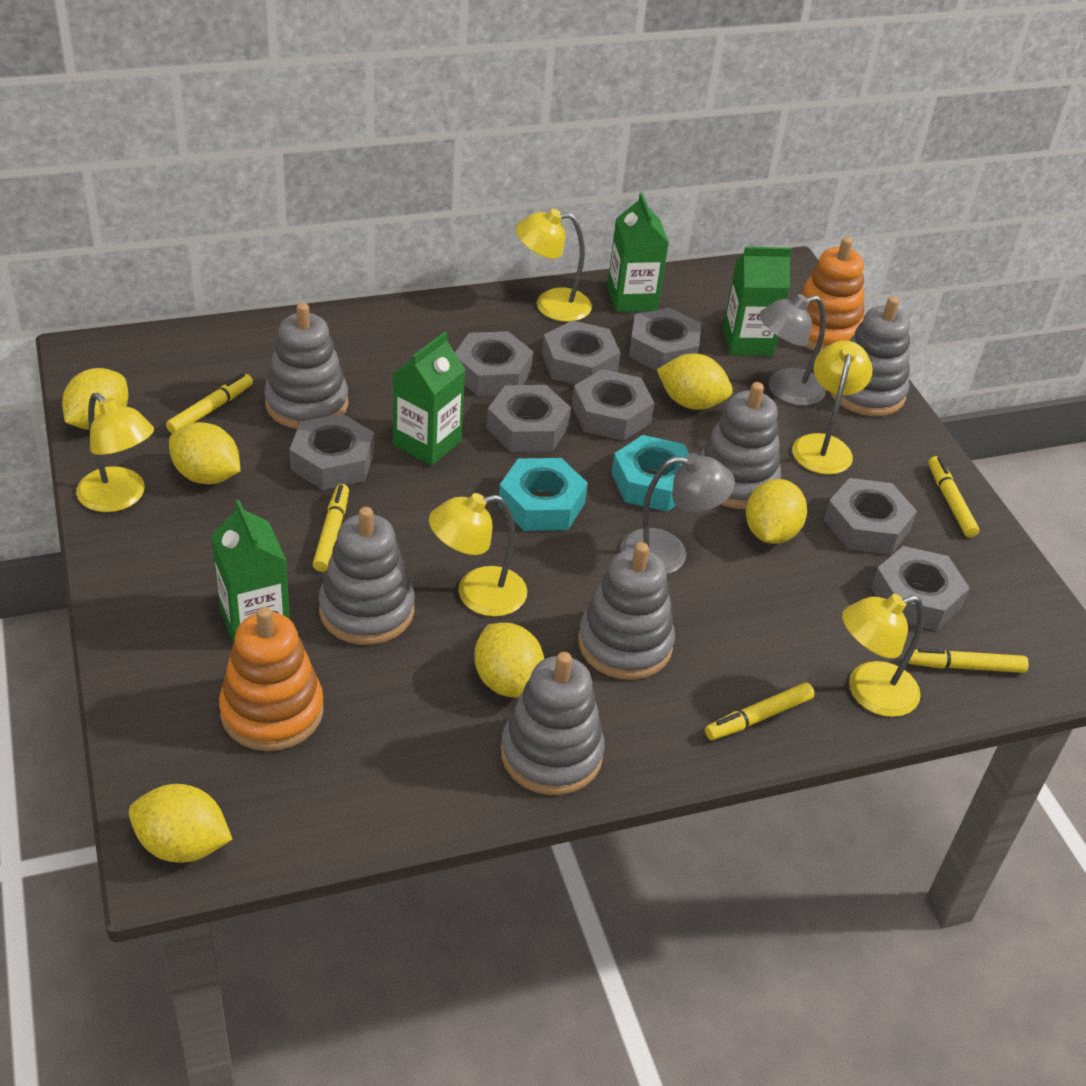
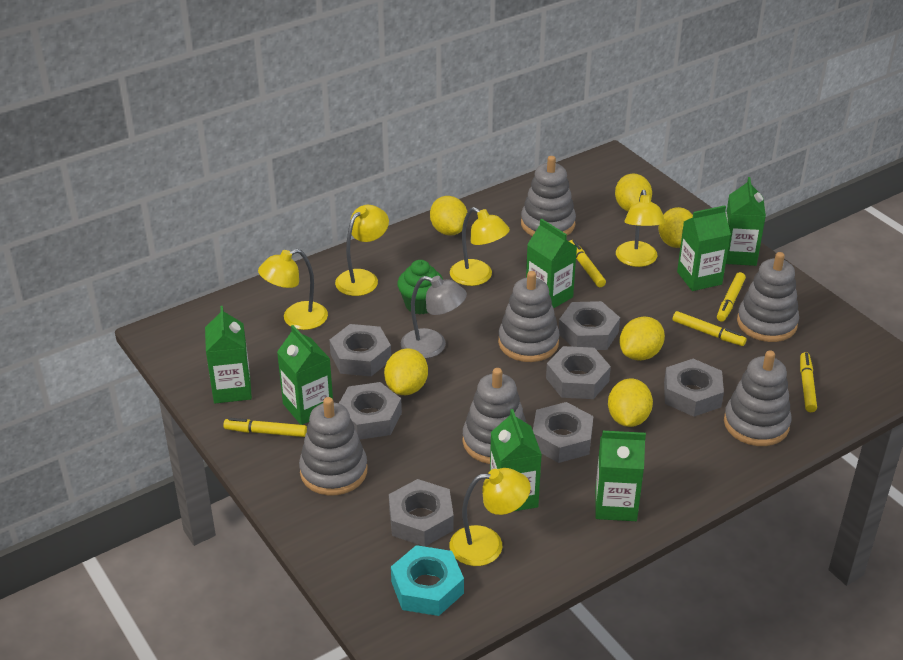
green carton: [211,500,290,643] [393,332,466,466] [607,193,669,312] [723,247,792,356] = 4 -> [205,306,252,403] [277,325,333,425] [490,409,542,511] [526,219,577,309] [595,431,646,521] [677,205,731,291] [726,177,766,266] = 7
green cupcake: none = 0 -> [397,260,443,314] = 1
grey lamp: [620,453,735,574] [759,294,826,406] = 2 -> [401,276,467,358] = 1
grey nut: [289,414,374,490] [455,331,533,396] [486,385,571,452] [542,320,620,385] [572,369,654,441] [629,308,701,371] [824,478,917,554] [871,546,970,631] = 8 -> [329,324,391,376] [339,382,402,440] [389,479,454,547] [533,402,593,463] [546,346,611,399] [559,301,620,350] [664,359,724,417] = 7
orange stacking toy: [219,607,324,751] [800,237,864,352] = 2 -> none = 0
turquoise nut: [498,458,588,531] [611,435,689,512] = 2 -> [391,545,464,616] = 1

